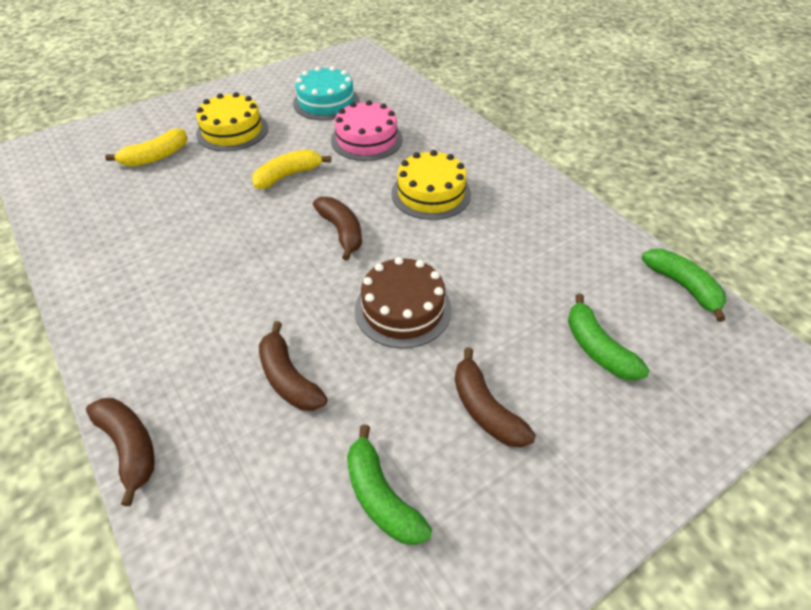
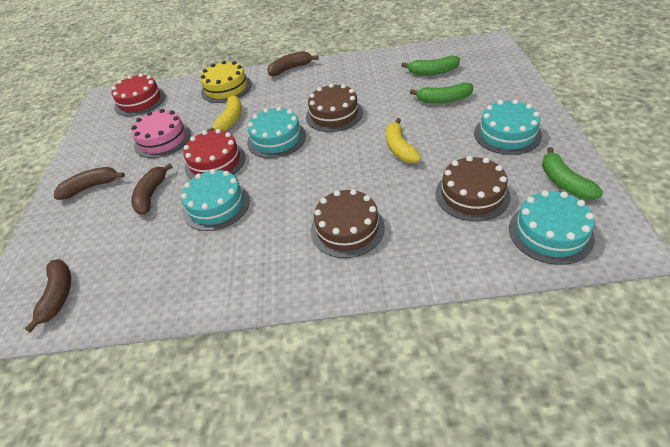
brown cake: [355,257,452,348] = 1 -> [306,83,363,132] [311,189,385,258] [436,156,510,221] = 3
red cake: none = 0 -> [112,73,166,116] [183,129,246,179] = 2
turquoise cake: [293,66,360,120] = 1 -> [181,169,250,231] [247,107,306,158] [474,99,542,155] [509,190,595,265] = 4
yellow cake: [196,92,268,151] [391,150,471,220] = 2 -> [200,61,252,103] = 1

